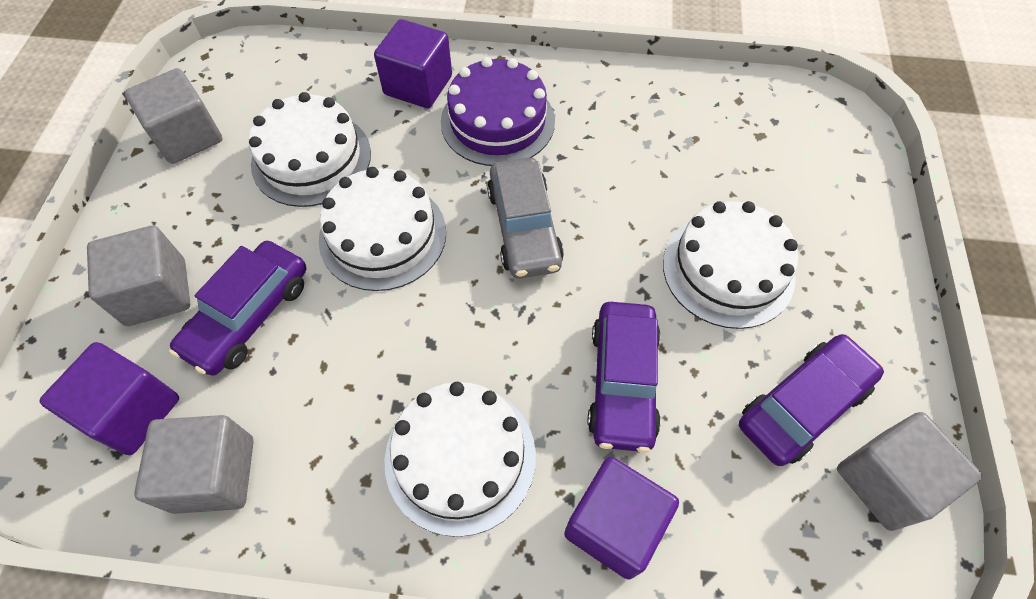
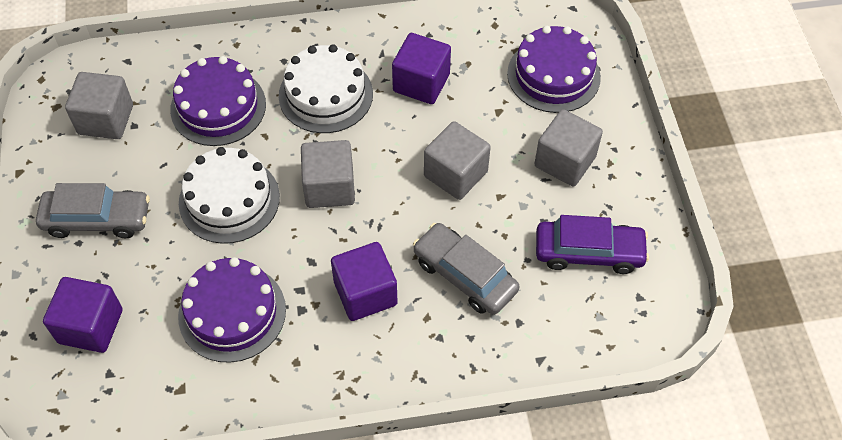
grey car: [487,158,564,279] = 1 -> [36,183,150,238] [413,223,519,315] = 2
purple cake: [441,57,555,166] = 1 -> [170,56,266,146] [178,257,286,363] [507,26,601,113] = 3
purple car: [169,241,306,376] [587,302,661,453] [739,334,884,466] = 3 -> [536,215,649,274] = 1
white cake: [249,92,371,207] [319,167,446,291] [384,382,536,537] [663,201,799,329] = 4 -> [179,147,280,244] [279,44,373,133] = 2

